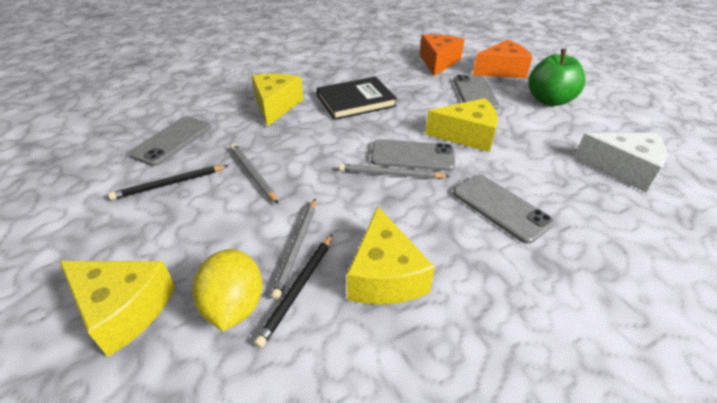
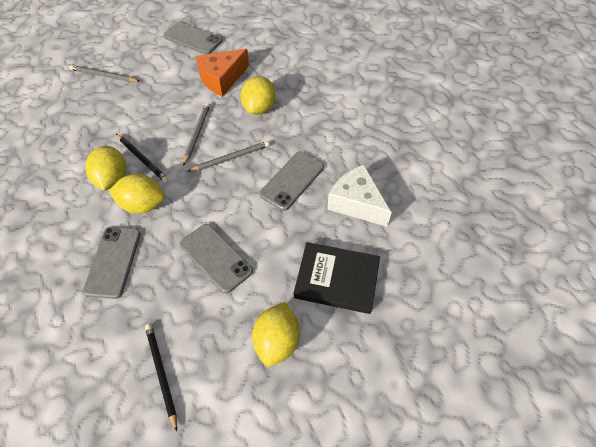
green apple: [529,49,586,106] = 1 -> none = 0
orange cheese: [420,34,464,76] [473,40,532,78] = 2 -> [196,49,249,97] = 1
yellow cheese: [60,261,175,357] [252,74,303,127] [347,207,435,305] [425,98,498,152] = 4 -> none = 0
yellow lemon: [192,249,263,331] = 1 -> [85,146,126,190] [109,174,165,214] [241,76,276,115] [252,302,300,367] = 4

